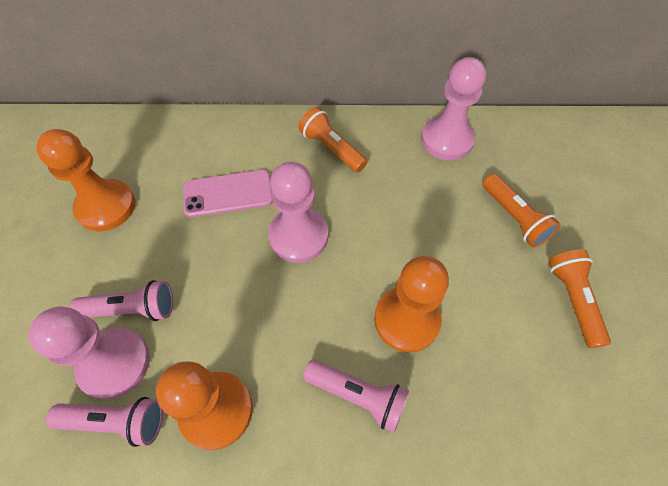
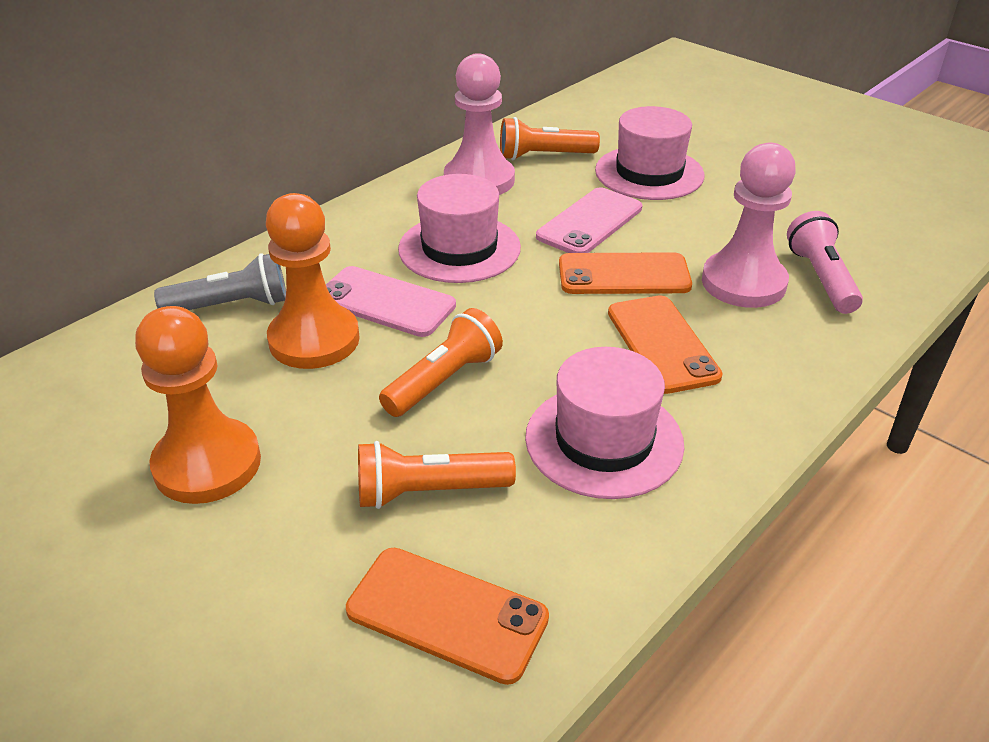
grey flashlight: none = 0 -> [154,253,286,310] = 1
orange pawn: [36,129,135,231] [156,362,253,450] [374,256,449,353] = 3 -> [135,306,261,504] [266,193,360,369] = 2
orange phone: none = 0 -> [346,548,549,685] [559,252,692,294] [608,295,723,394] = 3
pink flashlight: [46,397,163,447] [69,280,173,321] [303,360,409,432] = 3 -> [787,211,863,314] = 1
pink hat: none = 0 -> [398,174,521,283] [525,347,684,499] [595,106,705,200] = 3
pink pawn: [28,306,150,400] [268,162,328,263] [421,57,486,160] = 3 -> [444,53,515,195] [702,142,796,308] = 2
pink phone: [183,170,272,218] = 1 -> [326,266,456,337] [536,187,642,253] = 2

